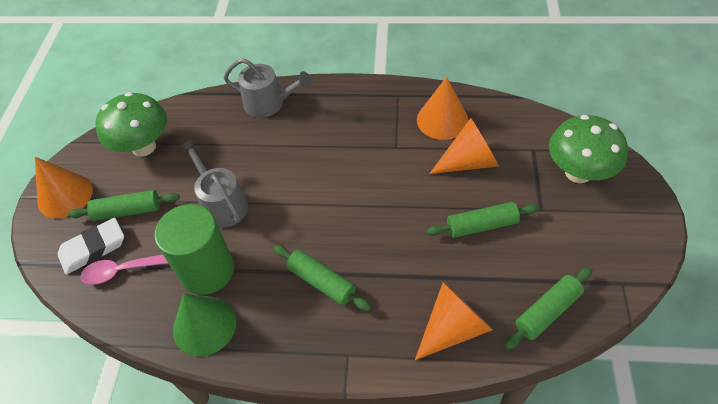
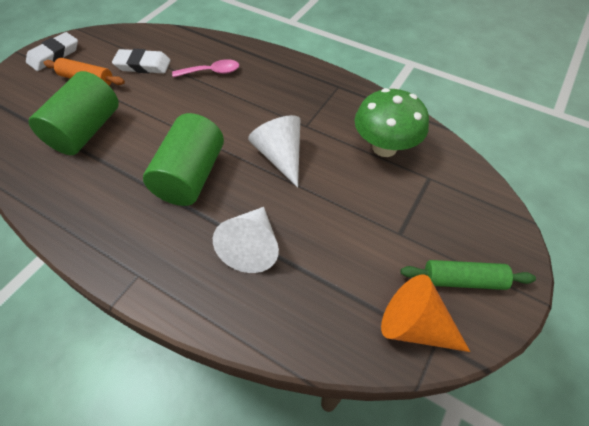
green cone: [173,294,237,357] = 1 -> none = 0
green cylinder: [155,204,234,295] = 1 -> [28,71,119,155] [143,113,224,206] = 2
green mushroom: [95,92,167,157] [549,115,628,183] = 2 -> [354,88,429,157] = 1
green rolling pin: [68,190,180,221] [273,245,371,311] [427,202,539,238] [504,267,593,350] = 4 -> [401,260,536,290] = 1
grey watering can: [179,139,248,228] [224,58,311,118] = 2 -> none = 0
orange cone: [35,157,93,218] [415,282,493,360] [417,77,469,140] [429,118,499,174] = 4 -> [381,274,470,352] = 1
orange rolling pin: none = 0 -> [43,58,125,85] = 1
white cone: none = 0 -> [213,207,279,273] [248,115,300,188] = 2
white eraser: [58,218,124,274] = 1 -> [26,32,78,71] [112,49,171,73] = 2

